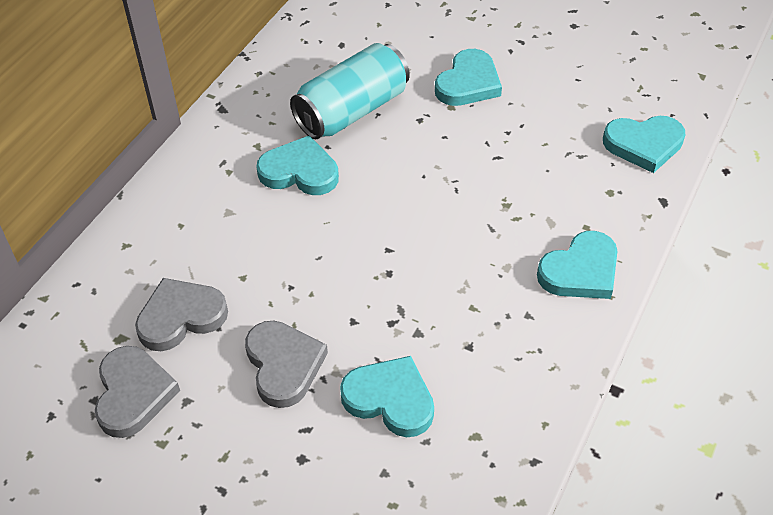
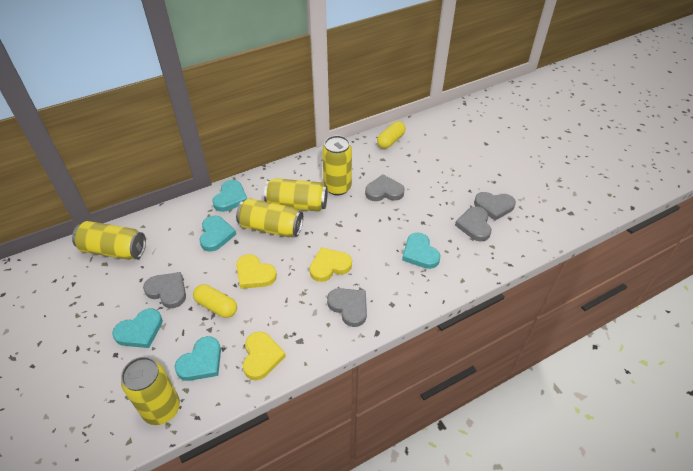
grey heart: [95,346,180,438] [135,278,228,351] [245,320,328,408] = 3 -> [143,272,186,308] [327,288,367,327] [365,175,405,201] [455,206,491,242] [474,192,516,220] = 5
turquoise can: [290,43,410,139] = 1 -> none = 0
yellow can: none = 0 -> [72,221,146,260] [121,357,180,425] [236,198,303,237] [264,178,328,212] [322,135,352,196] = 5
yellow capsule: none = 0 -> [193,284,237,318] [377,121,406,149] = 2
yellow heart: none = 0 -> [236,254,277,289] [243,331,286,380] [309,247,352,282] = 3

